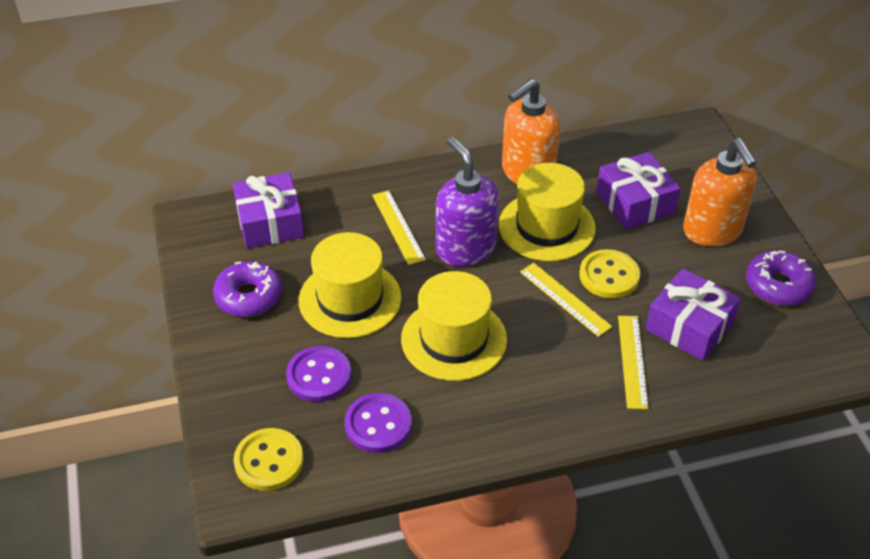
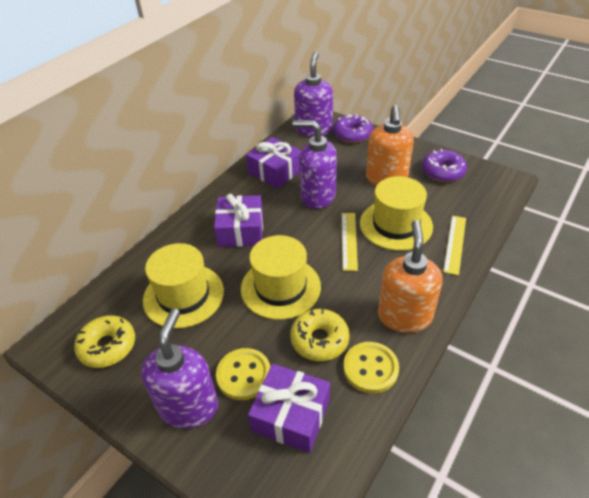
purple button: [286,346,352,402] [344,393,412,453] = 2 -> none = 0
purple soap dispenser: [436,137,499,267] = 1 -> [141,308,218,429] [293,120,337,209] [294,52,333,137] = 3
yellow donut: none = 0 -> [74,315,135,368] [290,309,350,361] = 2
yellow ruler: [372,190,426,265] [520,263,612,337] [618,316,649,409] = 3 -> [342,213,358,271] [443,216,466,275] = 2

